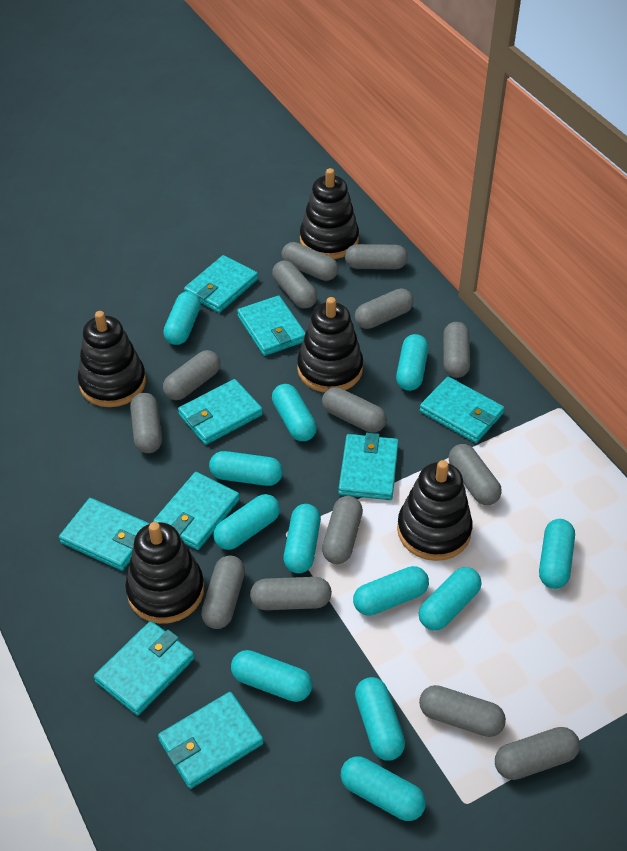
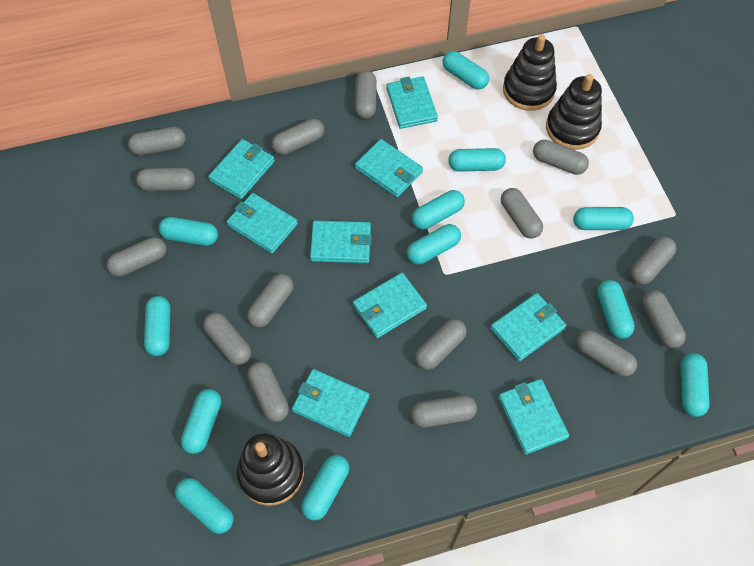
black stacking toy: [78,311,146,407] [125,522,204,624] [297,297,363,393] [300,168,359,259] [397,460,473,561] = 5 -> [237,434,304,506] [503,34,557,111] [546,74,602,150] = 3
grey capsule: [130,393,162,453] [163,350,220,400] [201,555,245,629] [250,577,332,610] [272,260,317,309] [281,242,338,281] [322,387,387,433] [322,496,363,564] [345,244,408,269] [355,288,414,329] [419,685,506,737] [443,322,470,378] [449,444,502,505] [495,727,580,780] = 14 -> [107,237,166,277] [128,127,185,155] [136,168,195,191] [203,313,251,365] [247,274,293,328] [247,362,289,422] [272,119,324,155] [355,71,377,119] [411,395,477,428] [415,319,467,370] [501,188,543,239] [533,140,589,175] [576,330,637,377] [630,237,676,285] [642,290,686,348] = 15

